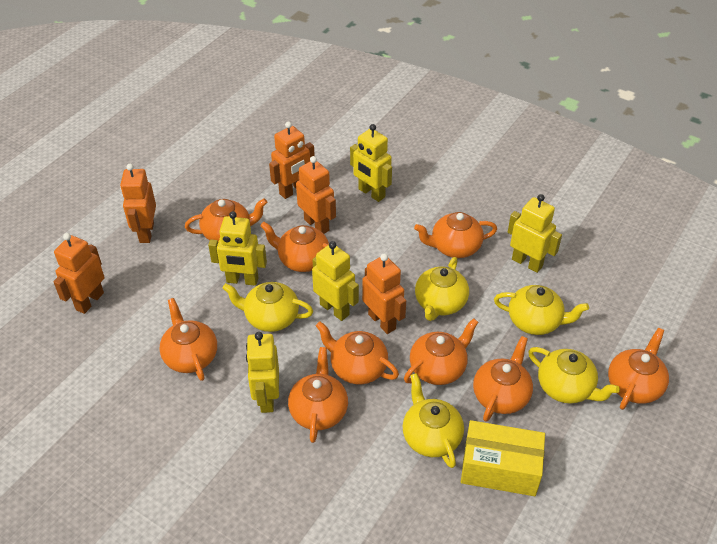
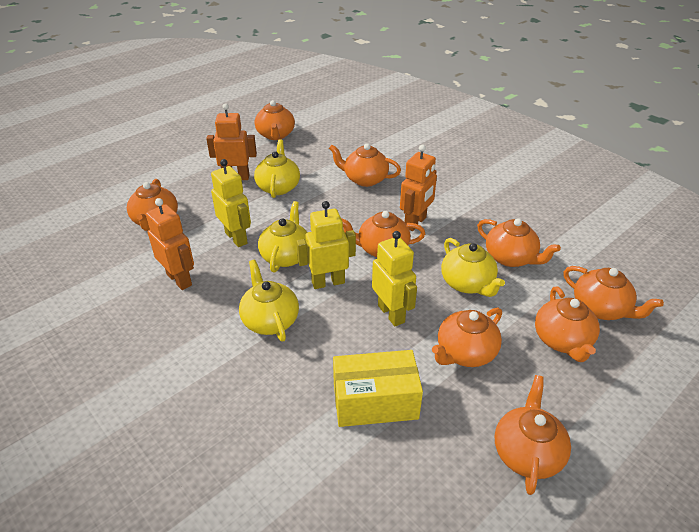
orange robot: [53,233,104,314] [120,164,156,243] [269,121,315,199] [296,156,336,234] [362,254,406,334] = 5 -> [146,198,194,290] [206,103,257,180] [400,144,437,231] = 3
yellow robot: [208,211,267,286] [246,332,279,413] [312,241,359,321] [350,124,392,202] [508,194,562,273] = 5 -> [211,159,251,247] [296,201,356,289] [372,231,417,326] = 3
yellow teapot: [222,282,313,332] [403,373,464,468] [415,257,469,321] [494,285,589,335] [528,347,620,404] = 5 -> [239,260,299,342] [254,139,300,198] [258,201,308,272] [441,238,505,297] = 4

